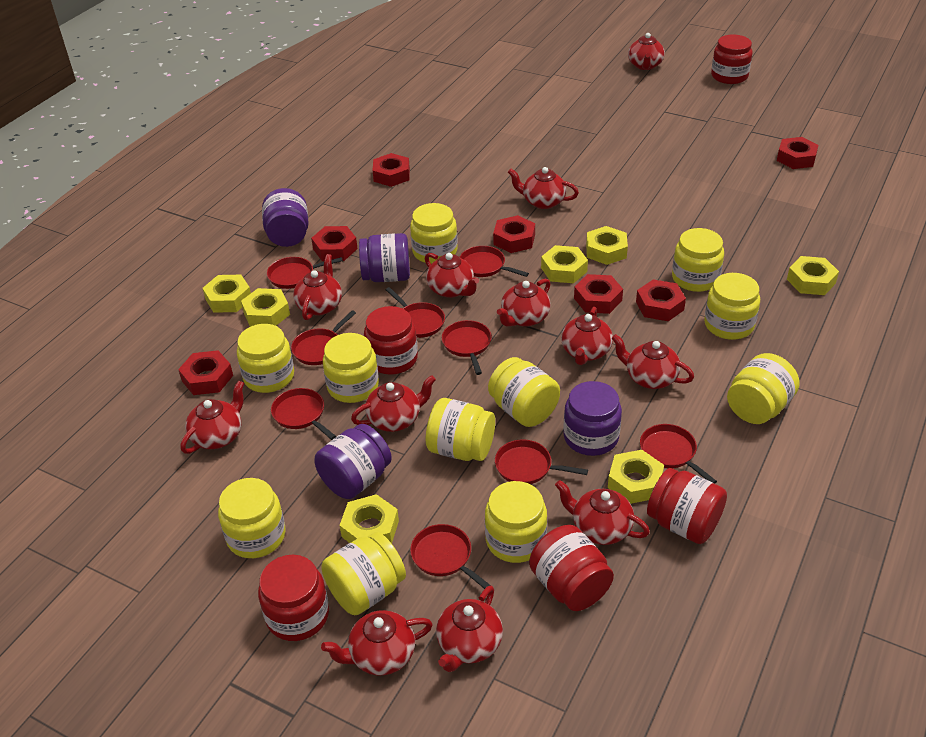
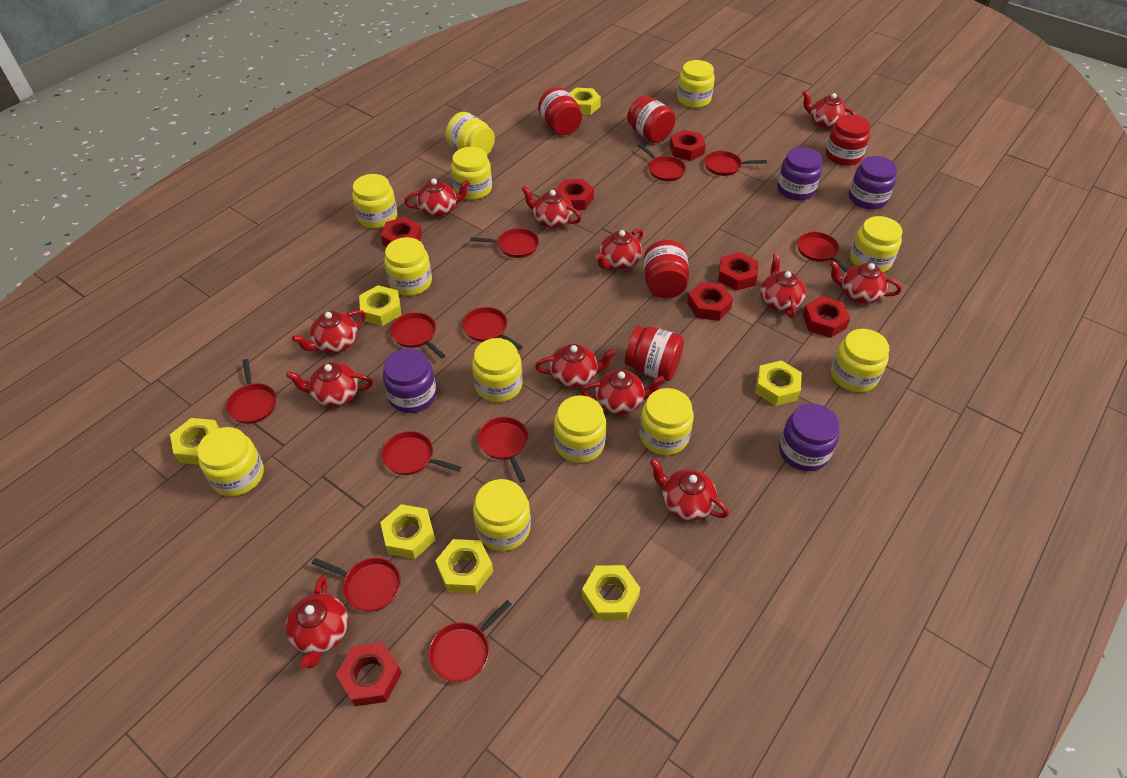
red pan: [267,257,343,289] [271,388,336,440] [291,310,356,365] [386,287,445,338] [410,524,490,589] [442,320,492,375] [460,246,529,277] [495,440,588,484] [640,424,717,484] = 9 -> [226,359,276,424] [312,558,401,612] [382,431,461,475] [390,312,445,359] [428,600,512,682] [462,307,523,350] [470,228,539,258] [478,417,528,483] [638,143,686,181] [704,151,767,176] [797,232,848,272] = 11
yellow jar: [218,478,286,558] [237,324,294,393] [321,532,406,615] [323,333,379,403] [410,203,458,264] [426,398,495,461] [485,481,547,563] [488,357,560,427] [672,228,724,292] [704,273,760,340] [727,353,800,424] = 11 -> [197,427,264,496] [352,174,397,229] [384,237,432,296] [445,112,495,155] [451,147,492,200] [472,338,522,402] [473,479,531,551] [554,395,606,463] [639,388,694,455] [677,60,715,108] [831,329,890,392] [850,216,902,272] = 12

